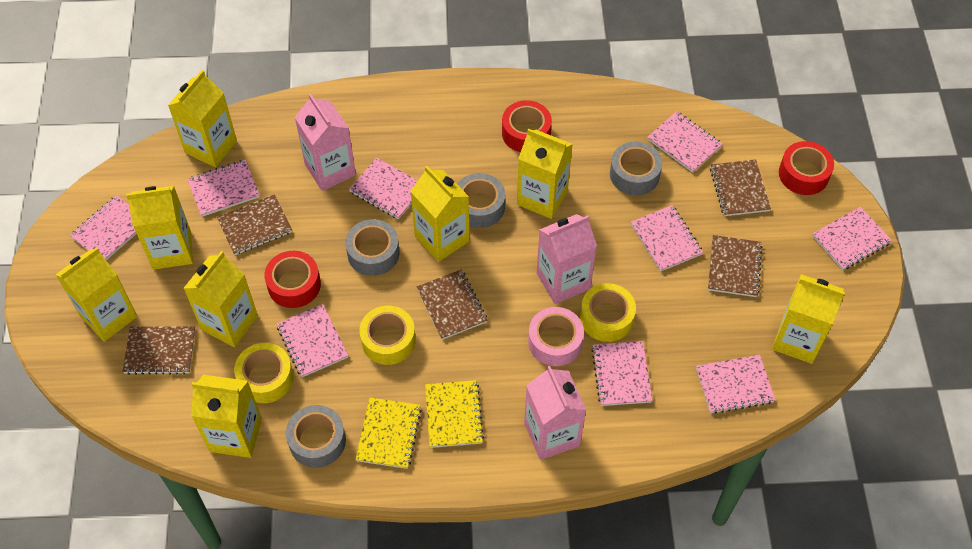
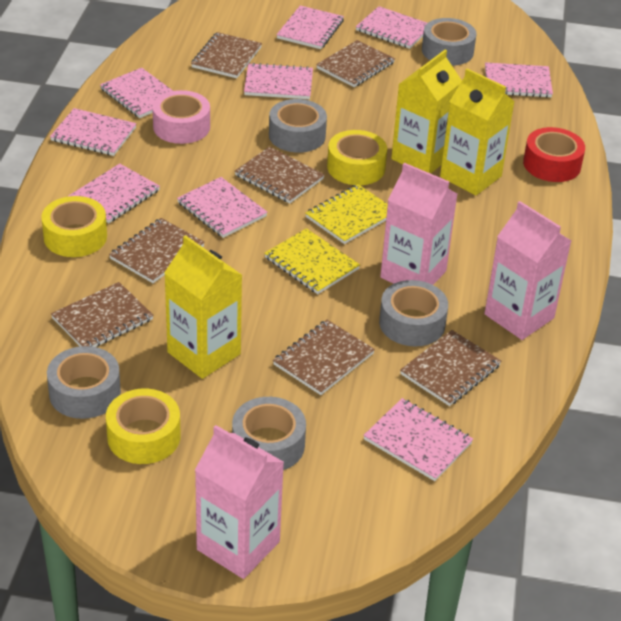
brown notebook: [123,326,196,375] [217,194,292,255] [417,269,487,340] [708,235,763,297] [710,159,771,216] = 5 -> [51,282,154,347] [109,218,205,283] [191,32,262,78] [235,147,325,203] [273,320,375,395] [316,40,395,87] [400,330,501,406] = 7
grey tape: [286,405,346,468] [345,219,399,276] [457,173,505,228] [610,141,662,195] = 4 -> [47,346,121,419] [232,397,306,470] [269,99,327,153] [379,280,448,346] [422,18,476,66] = 5
red tape: [264,251,321,308] [502,100,552,152] [779,141,834,195] = 3 -> [523,127,585,182] = 1
yellow carton: [56,247,137,342] [126,186,193,270] [168,70,237,167] [183,251,258,347] [191,375,262,458] [410,166,470,262] [517,129,573,219] [772,274,845,364] = 8 -> [164,235,242,379] [391,50,462,174] [440,69,515,195] = 3

